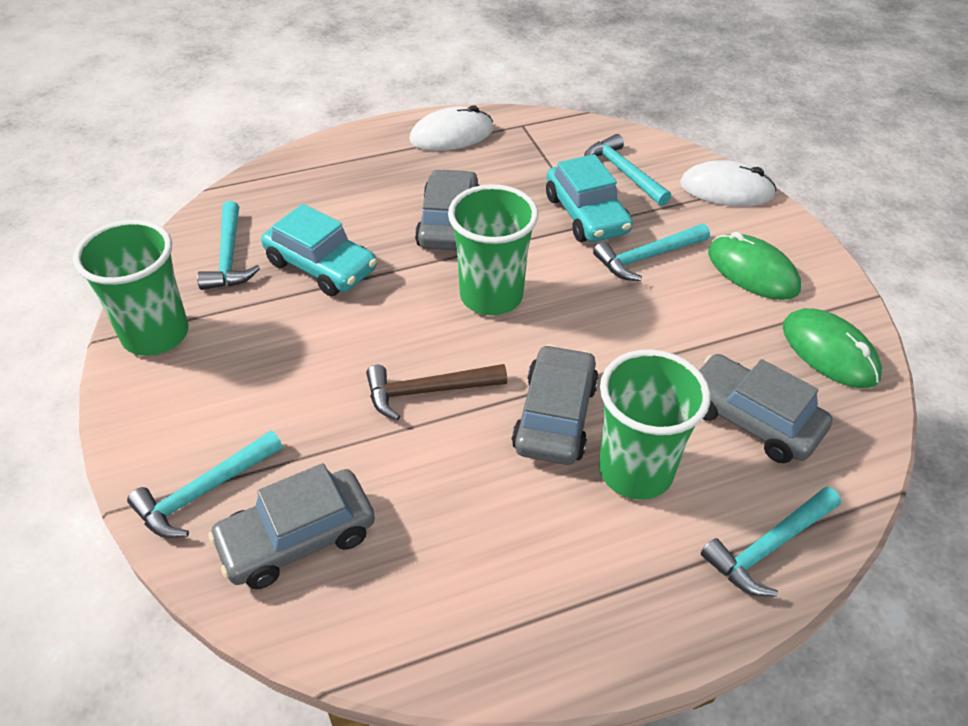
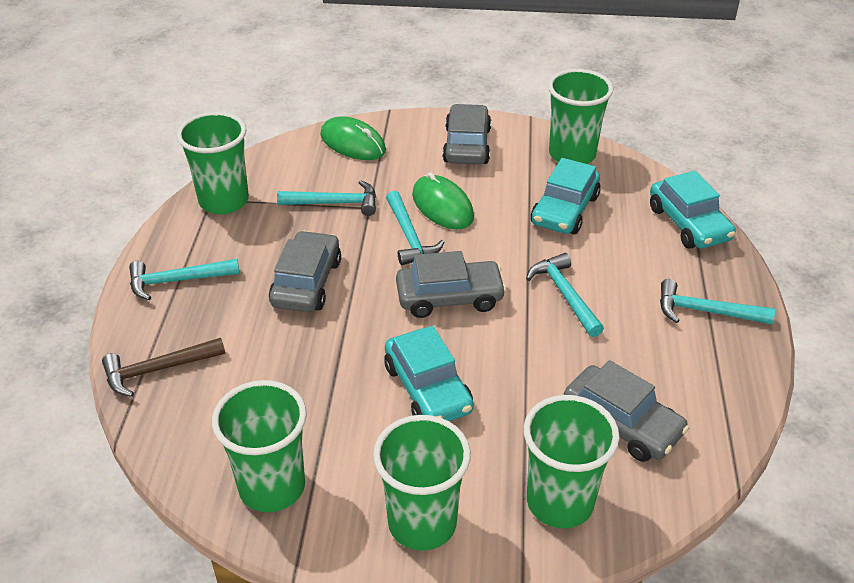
green cup: [73,220,188,356] [448,184,538,315] [599,350,711,500] = 3 -> [177,112,249,214] [212,380,307,512] [373,415,471,551] [523,395,620,528] [548,69,613,164] = 5
turquoise car: [261,204,377,296] [546,154,633,242] = 2 -> [384,326,474,421] [531,158,601,234] [650,171,736,249] = 3
white mouse: [409,105,494,151] [680,160,777,206] = 2 -> none = 0

